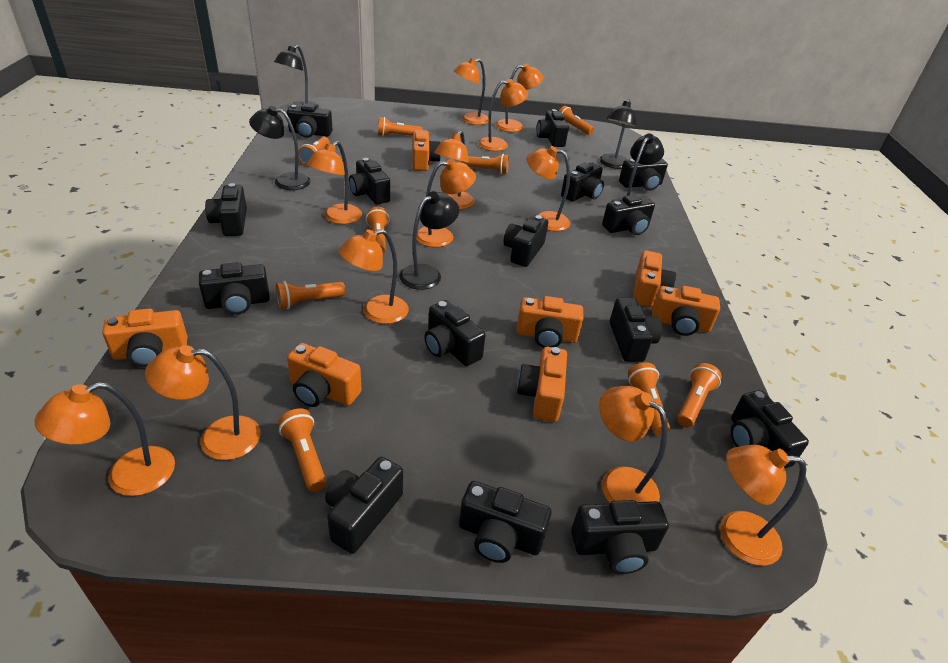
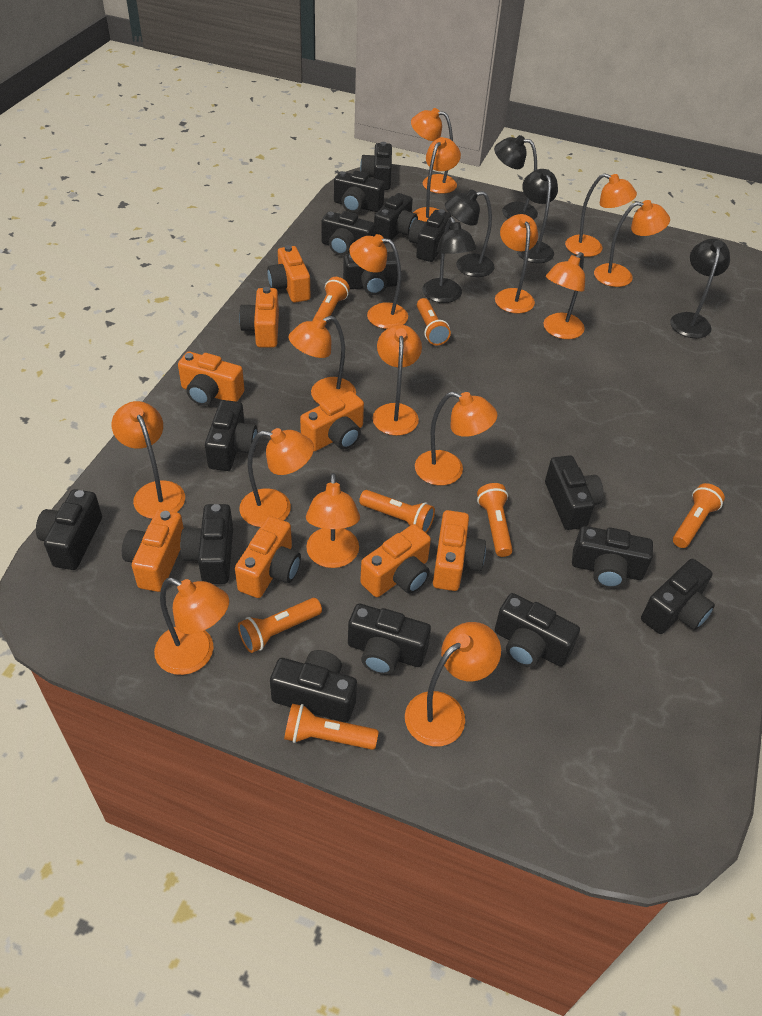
orange camera: [102,308,187,367] [287,343,362,407] [412,130,441,171] [517,296,583,348] [517,347,567,422] [633,250,676,307] [652,286,720,336] = 7 -> [122,510,184,592] [178,352,245,406] [235,516,301,598] [239,287,279,347] [267,245,310,302] [300,391,364,451] [360,524,431,597] [433,510,486,591] = 8
orange flashlight: [276,281,345,309] [278,408,327,492] [298,136,330,165] [366,207,390,254] [378,117,423,136] [461,154,509,174] [559,106,594,135] [628,362,670,435] [677,363,722,427] = 9 -> [238,598,322,653] [284,704,379,750] [312,277,350,325] [359,490,435,533] [417,298,451,345] [477,483,513,557] [673,483,725,548] = 7
orange lamp: [35,382,175,496] [145,345,260,460] [307,141,362,224] [339,229,409,324] [416,159,476,247] [434,131,474,209] [454,58,488,125] [478,79,528,151] [496,64,543,132] [526,146,570,231] [599,386,668,503] [720,445,806,566] = 12 -> [112,401,185,519] [154,578,229,675] [239,428,314,527] [289,316,356,404] [306,473,360,568] [349,234,408,329] [373,324,422,436] [405,622,501,746] [411,108,457,194] [413,137,461,222] [415,392,498,486] [495,214,538,313] [544,252,585,339] [565,173,637,257] [594,200,670,287] = 15

